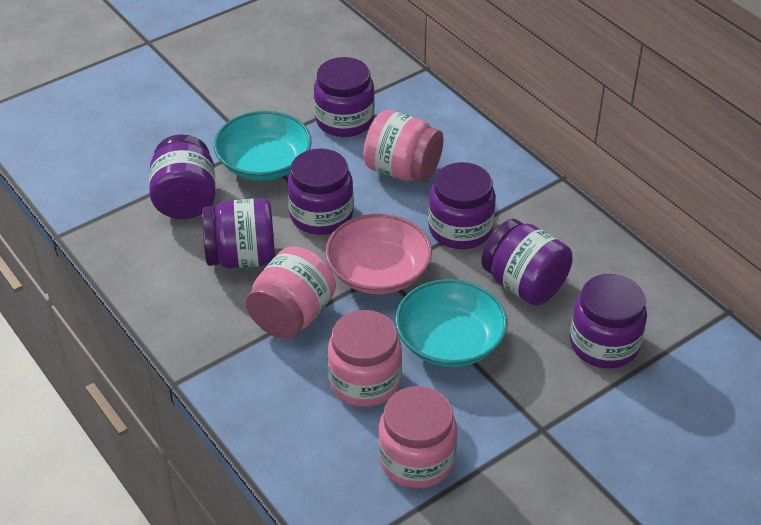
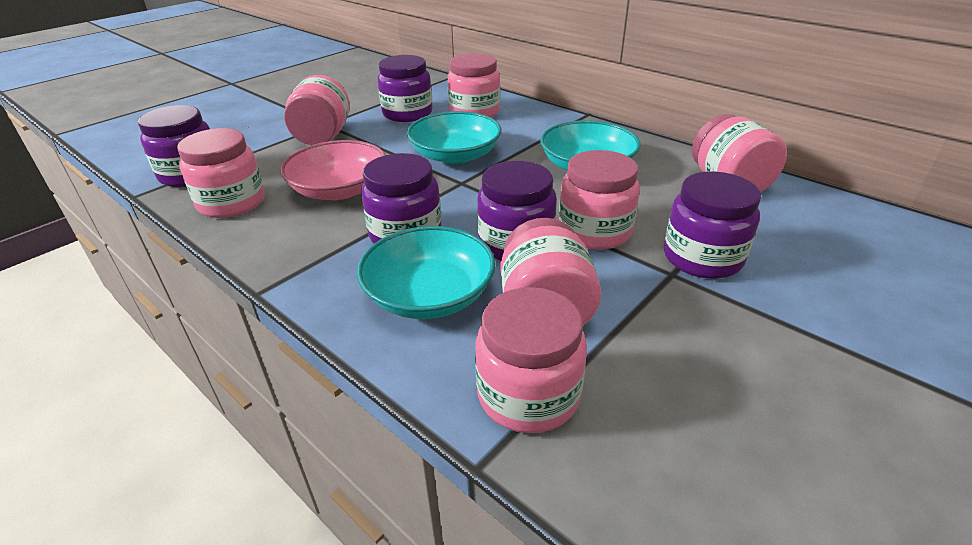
pink jar: [246,246,336,339] [327,310,402,407] [363,110,444,183] [378,386,457,488] = 4 -> [177,128,264,218] [284,75,350,145] [448,53,500,117] [475,287,587,433] [501,218,601,325] [559,150,640,250] [692,114,787,192] = 7
purple jar: [149,134,216,219] [202,198,275,268] [287,149,354,235] [314,57,375,137] [428,162,496,249] [481,219,573,305] [570,274,647,368] = 7 -> [138,105,210,187] [361,153,442,243] [377,55,433,122] [477,161,557,261] [664,171,761,279] = 5
turquoise bowl: [214,111,312,181] [395,279,507,367] = 2 -> [357,226,495,319] [407,111,501,164] [540,120,641,171] = 3

